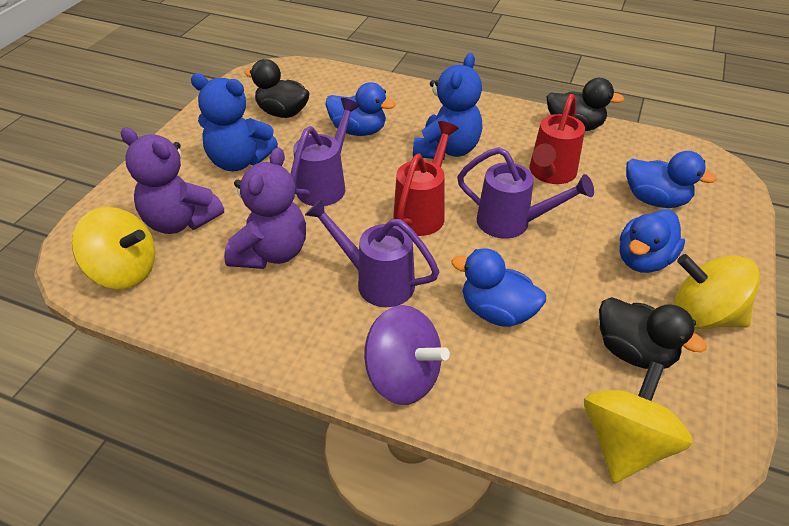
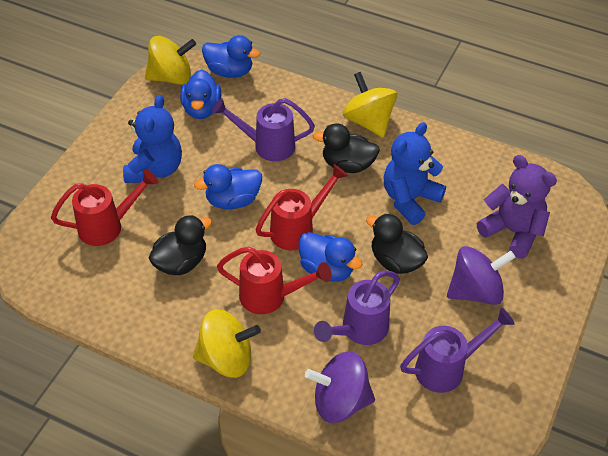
purple spinning top: [364,305,450,405] = 1 -> [305,351,375,423] [447,246,516,305] = 2
purple teddy bear: [121,127,224,234] [224,147,306,269] = 2 -> [477,155,557,259] = 1
red watering can: [393,121,459,236] [529,94,585,184] = 2 -> [51,169,158,246] [217,246,332,314] [256,164,348,250] = 3

